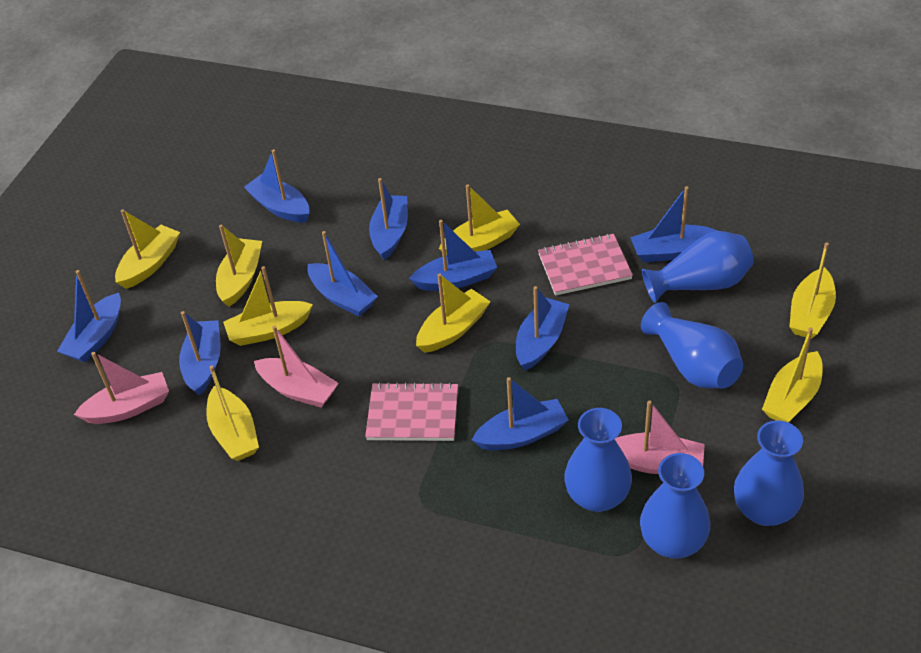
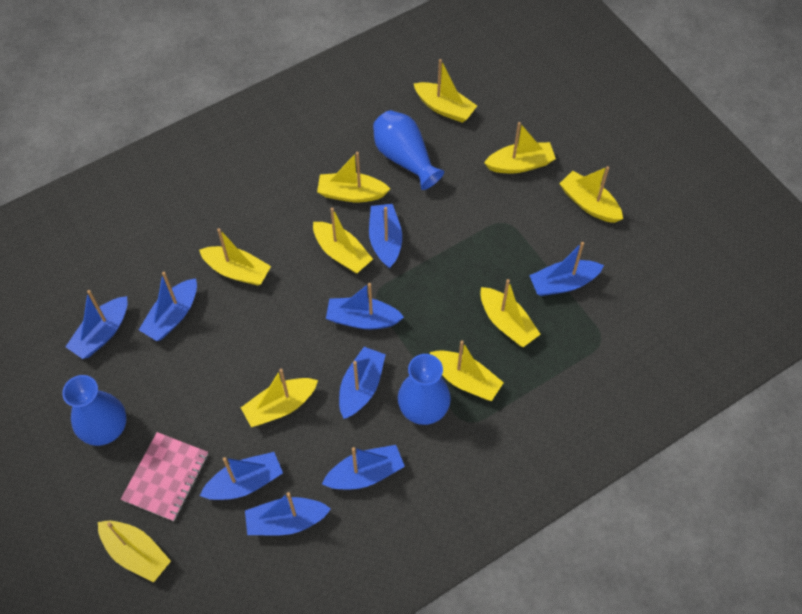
blue vase: [564,408,632,512] [640,453,710,559] [641,302,743,389] [642,231,754,303] [734,420,804,526] = 5 -> [62,375,127,446] [373,110,444,190] [398,354,451,425] = 3
pink boat: [74,352,169,424] [254,326,339,408] [615,400,705,474] = 3 -> none = 0
pink notebook: [365,382,458,441] [538,234,633,296] = 2 -> [121,432,208,521] = 1
yellow boat: [115,209,180,289] [206,365,259,461] [216,224,262,307] [223,266,313,346] [416,273,490,353] [439,184,520,255] [762,327,823,422] [789,242,836,339] = 8 -> [98,521,171,582] [199,228,271,286] [241,369,318,427] [313,208,373,273] [317,152,390,202] [414,59,477,123] [430,340,504,401] [480,279,541,347] [484,122,556,173] [559,166,623,223] = 10

